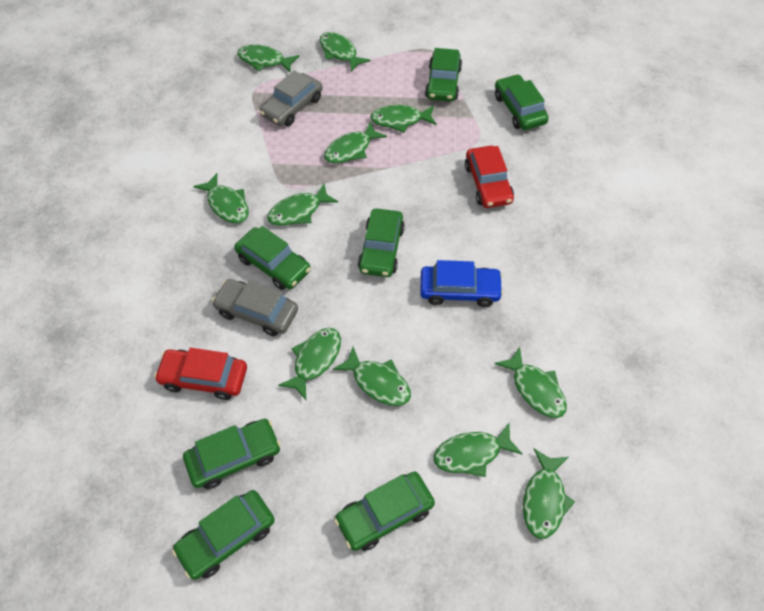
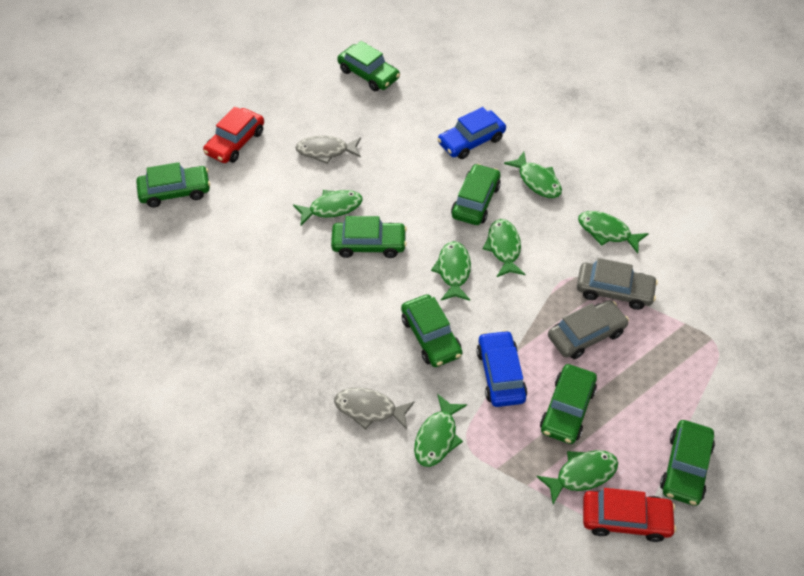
blue car: [420,260,503,307] = 1 -> [437,107,506,159] [476,330,527,407] = 2
green fish: [193,173,249,223] [237,45,299,72] [267,184,338,226] [278,328,341,400] [319,32,371,72] [324,122,387,164] [333,347,411,406] [370,105,437,132] [434,423,522,477] [495,347,567,418] [523,449,575,539] = 11 -> [293,190,363,225] [414,394,467,467] [431,241,471,301] [482,219,525,277] [504,152,562,198] [536,450,618,504] [578,211,649,254] = 7
grey fish: none = 0 -> [295,136,361,164] [334,388,415,430] = 2

